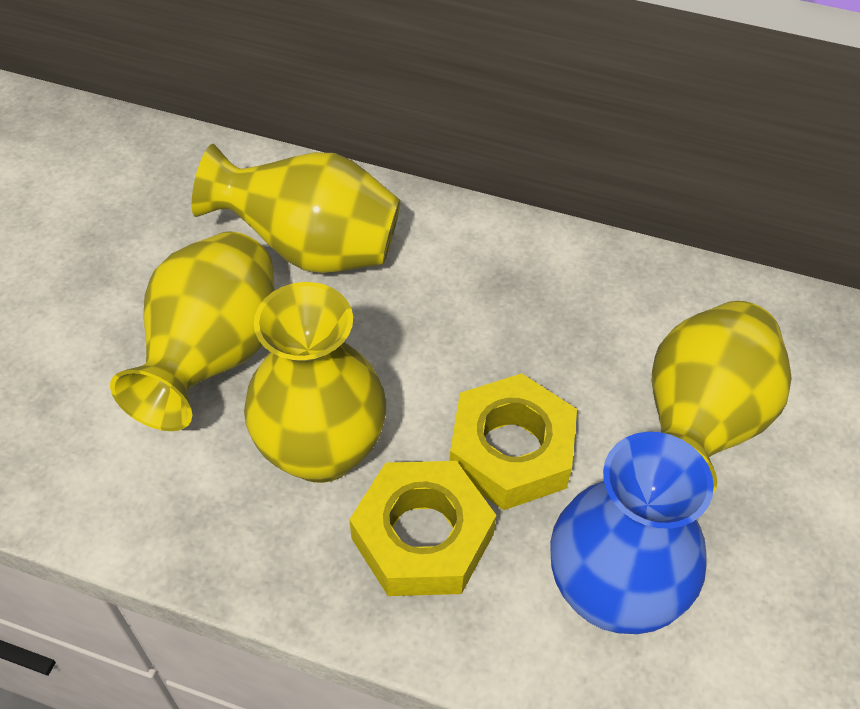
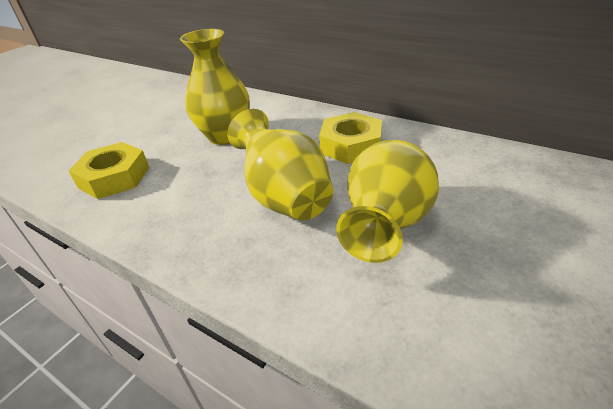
blue vase: [550,432,714,634] = 1 -> none = 0
yellow vase: [110,231,275,431] [192,144,401,273] [244,282,387,483] [652,301,792,494] = 4 -> [180,29,250,145] [227,109,333,221] [336,140,439,263] = 3

